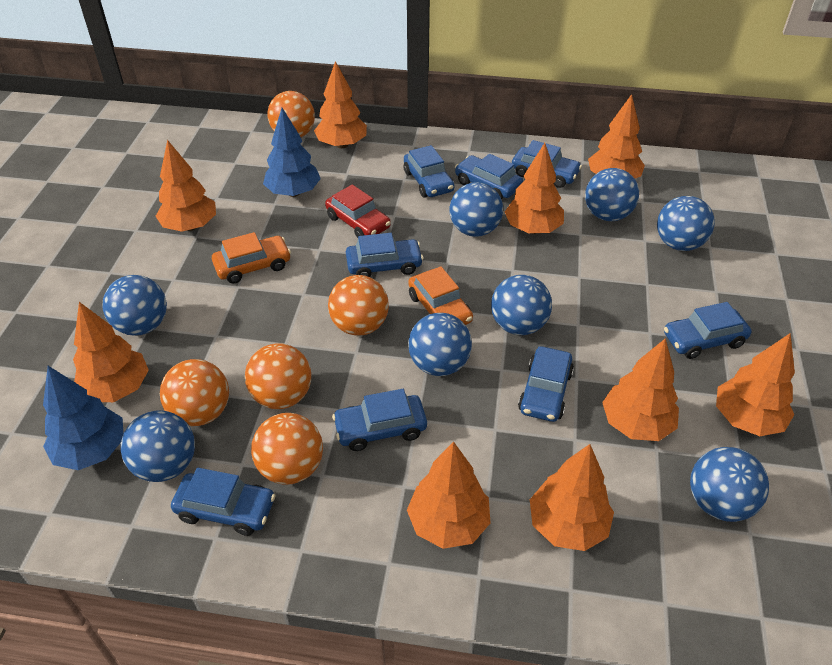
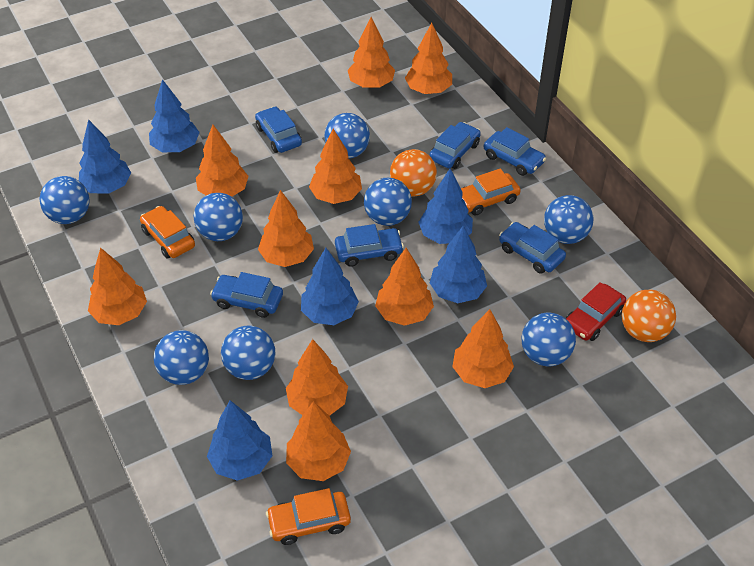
blue car: [171,468,276,536] [332,389,427,451] [346,233,423,277] [404,145,454,198] [455,154,523,199] [512,140,582,188] [518,346,574,422] [664,302,752,359] = 8 -> [210,272,283,318] [255,106,302,153] [335,224,404,267] [429,122,481,169] [484,127,546,176] [499,222,566,274] = 6
blue tree: [43,366,124,470] [263,108,321,197] = 2 -> [79,119,131,194] [149,79,200,152] [207,400,272,481] [301,248,359,325] [419,168,473,244] [430,225,487,303] = 6
orange ball: [160,359,229,426] [245,344,311,409] [251,413,323,485] [267,91,315,137] [328,275,389,336] = 5 -> [390,149,437,196] [622,290,676,342] = 2
orange car: [212,232,291,284] [408,266,473,325] = 2 -> [140,206,195,259] [266,488,351,545] [461,168,521,216] = 3
orange tree: [73,302,149,402] [156,140,216,232] [314,61,367,148] [407,441,490,549] [505,143,564,234] [530,444,614,551] [588,94,645,179] [602,338,679,441] [716,333,795,436] = 9 -> [88,247,147,325] [196,125,249,197] [258,190,314,267] [286,339,348,416] [286,401,351,481] [309,129,362,204] [348,17,395,88] [375,248,434,326] [405,23,452,94] [452,309,514,388] = 10

